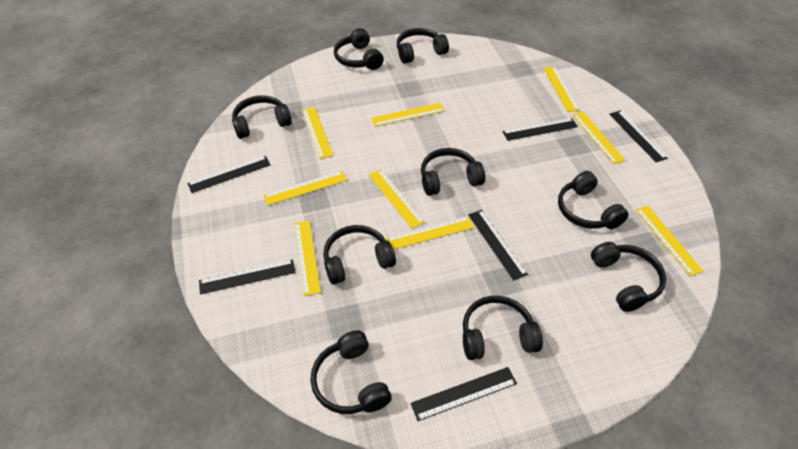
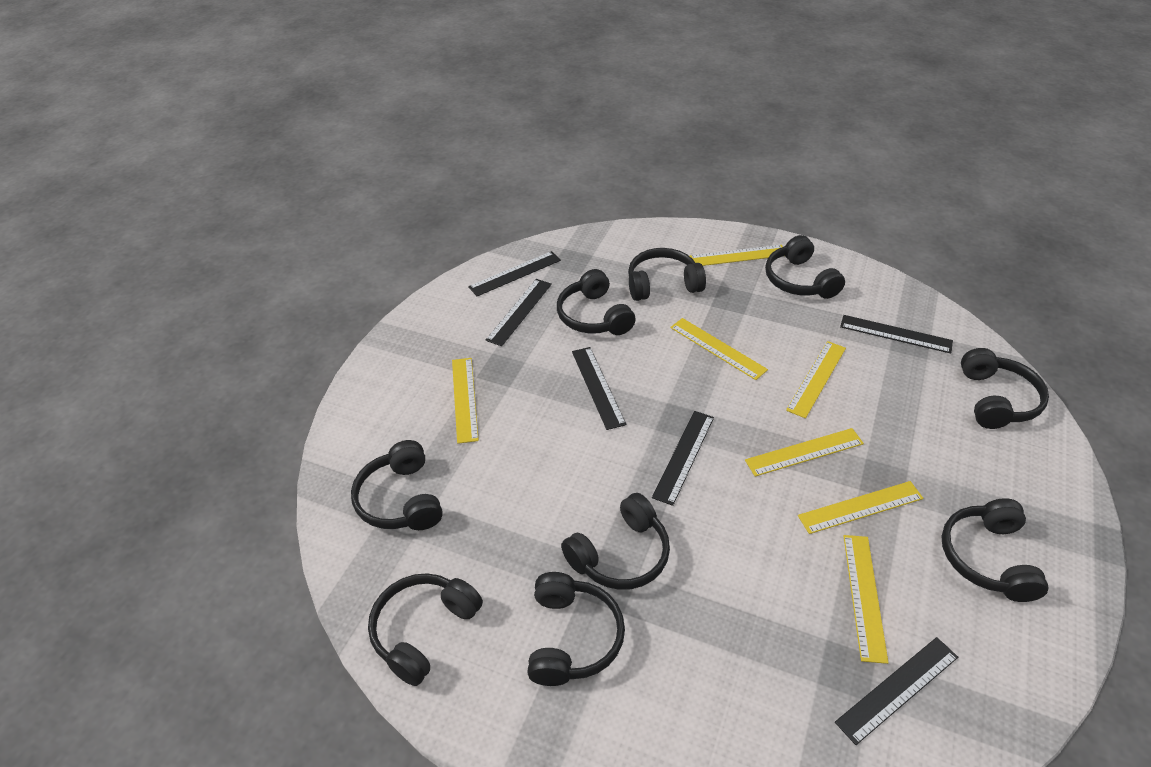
yellow ruler: [263,171,347,206] [294,221,321,296] [302,107,333,159] [369,169,425,229] [371,103,445,127] [386,216,474,250] [543,67,580,112] [572,112,626,164] [635,205,704,276] = 9 -> [452,358,479,444] [670,318,768,380] [689,245,783,266] [745,428,864,477] [786,341,846,419] [798,481,923,534] [844,535,889,664] = 7

